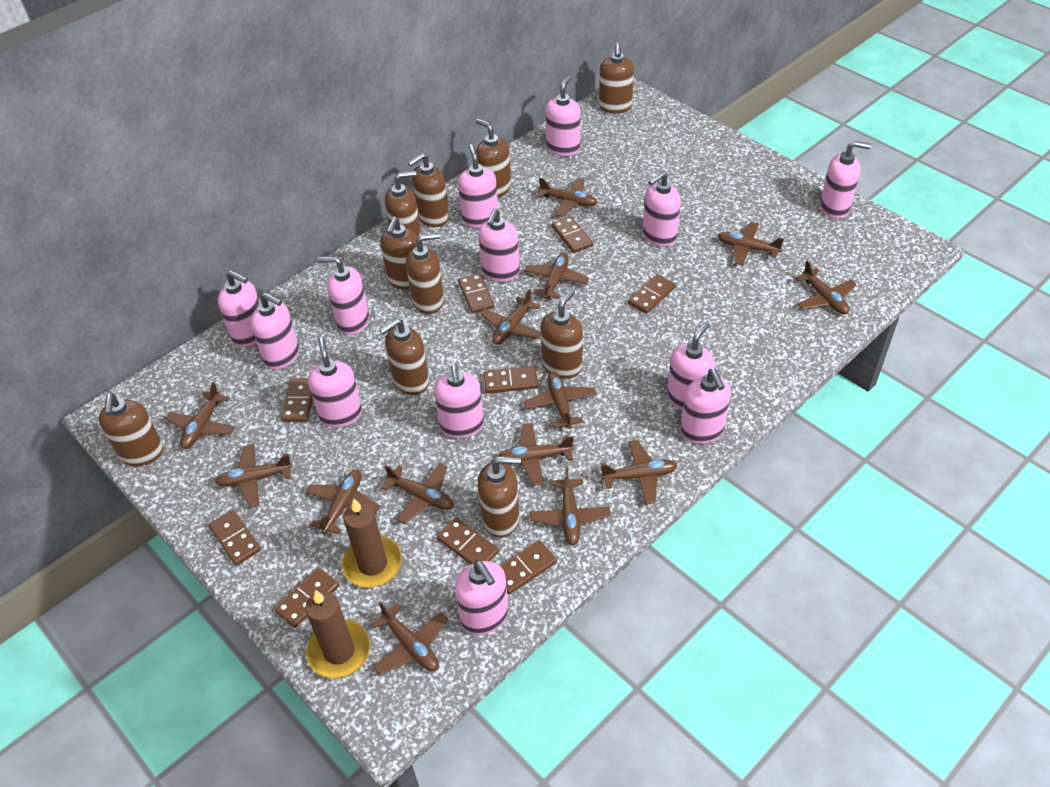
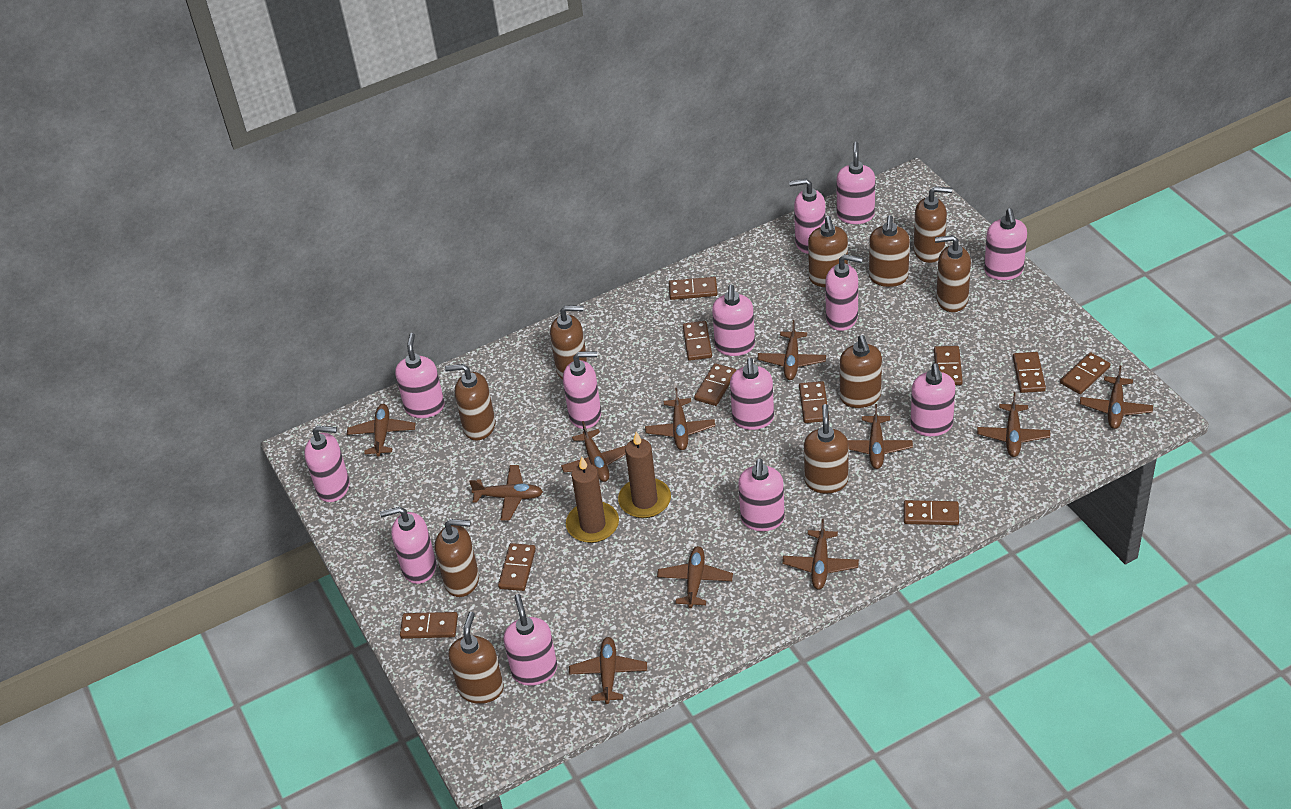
brown domino: [208,510,261,566] [274,567,339,628] [281,378,313,422] [437,518,499,564] [458,273,494,314] [484,366,538,394] [500,540,557,595] [552,216,593,253] [628,274,676,314] = 9 -> [400,612,458,639] [498,543,536,591] [669,277,718,300] [683,321,712,361] [694,363,736,406] [799,381,829,423] [904,500,959,525] [934,346,963,385] [1013,352,1046,393] [1060,352,1110,394] = 10
brown plane: [165,382,235,449] [215,444,293,507] [306,469,380,534] [371,602,448,675] [381,463,454,524] [480,289,541,345] [498,423,574,486] [523,372,597,429] [524,253,589,299] [530,467,611,545] [537,178,597,217] [600,440,678,504] [717,222,784,265] [795,261,857,315] = 14 -> [347,404,416,457] [469,465,543,521] [561,421,626,482] [569,637,647,704] [645,388,715,450] [657,546,733,608] [758,320,826,380] [782,519,859,590] [848,404,913,469] [977,392,1050,457] [1080,366,1153,429] = 11

